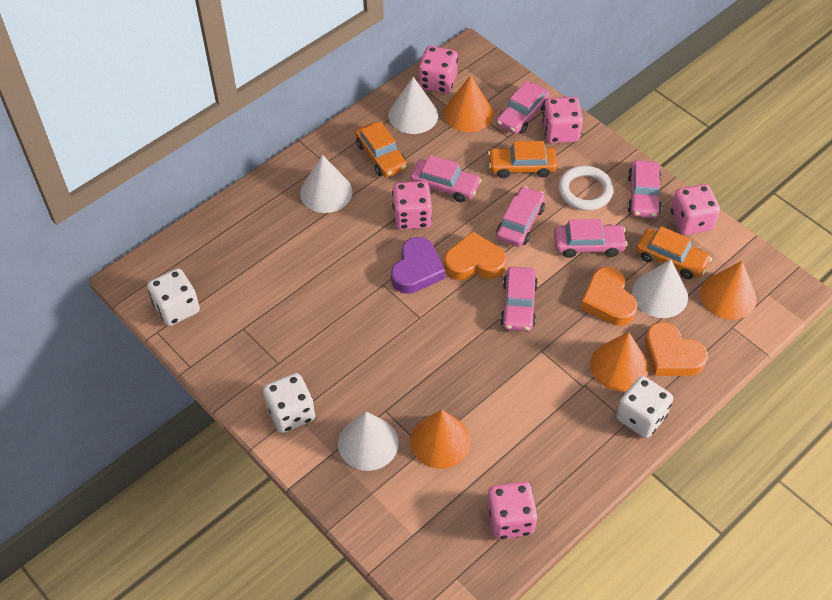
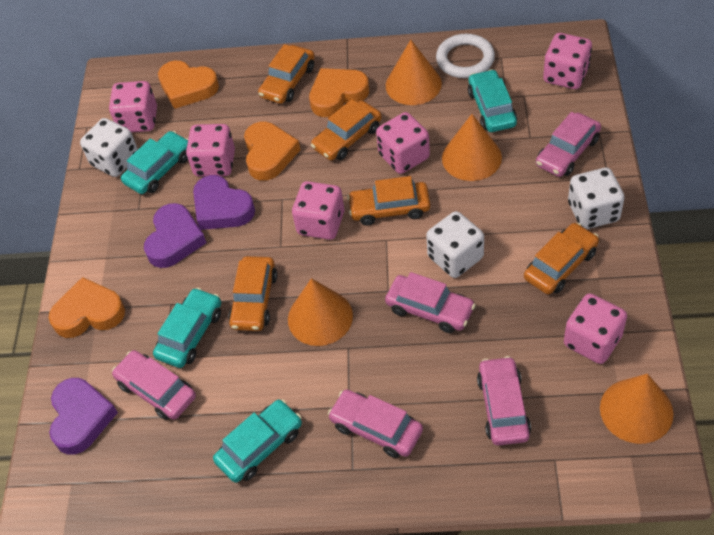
orange car: [355,122,407,177] [488,141,557,178] [636,226,712,279] = 3 -> [228,256,277,331] [258,44,315,104] [311,99,382,160] [347,176,430,226] [524,223,599,294] = 5
orange heart: [444,231,507,280] [580,267,638,326] [645,322,708,376] = 3 -> [49,277,125,338] [158,61,219,109] [244,122,300,181] [309,68,369,117] = 4
pink car: [410,155,481,202] [496,81,550,134] [496,186,545,247] [500,267,538,332] [554,219,628,258] [627,160,662,218] = 6 -> [112,350,196,420] [328,389,423,458] [385,272,475,333] [477,356,531,445] [536,112,601,177] = 5
pink dice: [392,181,432,230] [419,46,458,94] [487,482,538,539] [542,97,583,143] [671,184,720,235] = 5 -> [109,81,157,132] [186,124,235,177] [292,181,344,240] [376,112,430,174] [543,33,592,89] [564,293,627,364] = 6
purple heart: [391,237,445,294] = 1 -> [49,378,118,455] [144,203,207,268] [193,175,255,230] = 3
turquoise car: none = 0 -> [121,131,188,194] [153,288,221,368] [213,399,302,483] [468,69,517,132] = 4
white cone: [300,155,352,213] [338,412,399,471] [389,77,438,134] [632,259,688,318] = 4 -> none = 0

